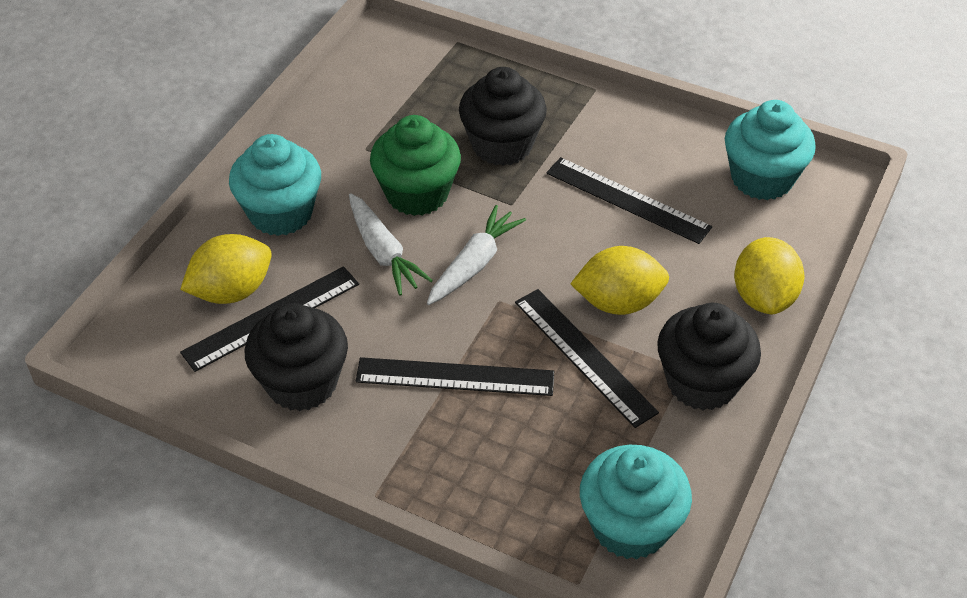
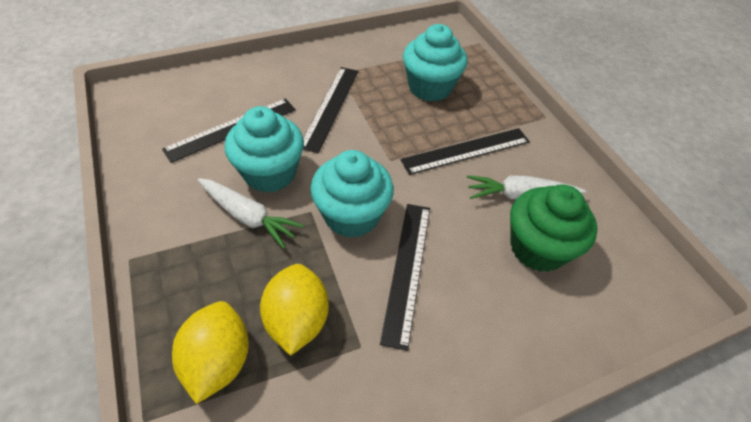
black cupcake: [245,303,348,411] [459,67,547,166] [657,303,761,410] = 3 -> none = 0
yellow lemon: [180,234,272,304] [570,246,669,315] [734,237,804,314] = 3 -> [172,301,249,404] [260,264,329,356] = 2

